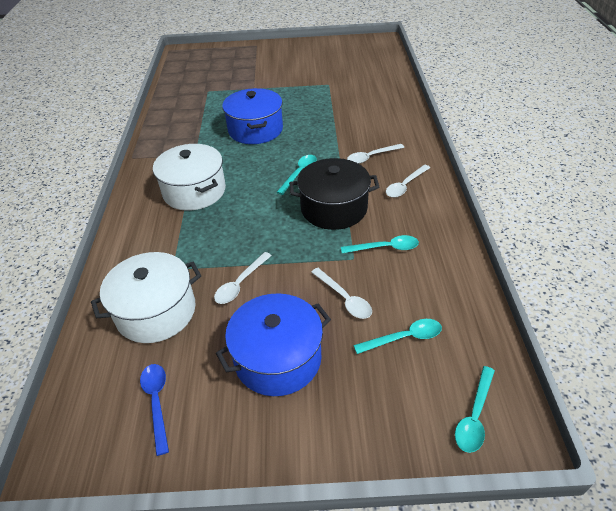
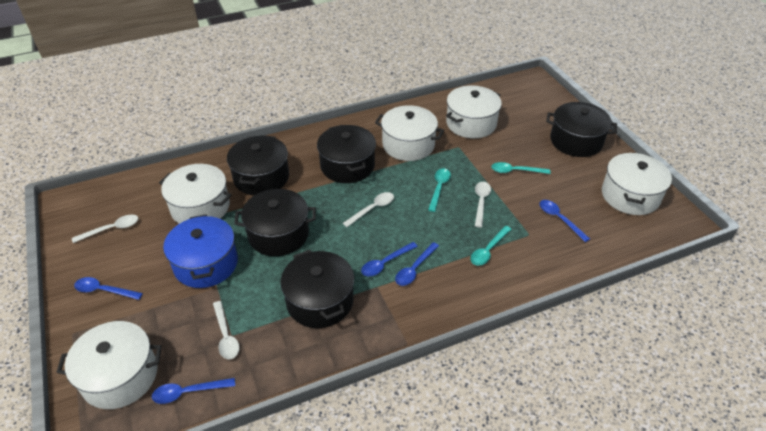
black pot: [289,158,379,230] = 1 -> [227,135,289,196] [234,189,316,256] [281,250,354,328] [317,125,376,183] [546,102,617,157] = 5
blue pot: [216,293,331,396] [222,88,283,144] = 2 -> [163,214,238,288] = 1
blue spoon: [140,364,169,456] = 1 -> [74,277,143,300] [152,378,235,404] [361,242,418,276] [395,242,439,286] [539,200,590,242] = 5
turquoise spoon: [277,155,317,195] [341,235,419,253] [353,319,442,354] [455,366,495,453] = 4 -> [428,168,451,212] [470,226,511,266] [491,162,551,174] = 3
white pot: [91,252,201,343] [153,144,226,211] = 2 -> [56,321,162,409] [159,164,232,224] [375,105,444,161] [446,85,502,138] [602,152,672,215] = 5

